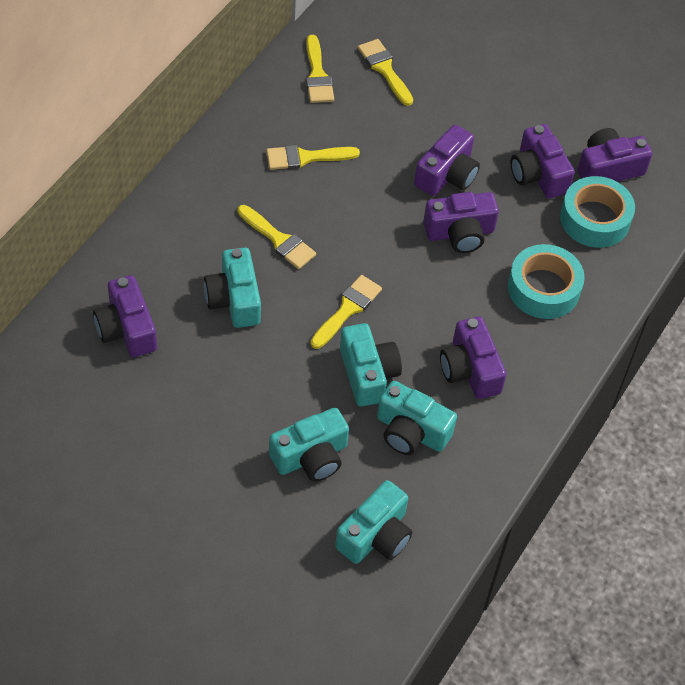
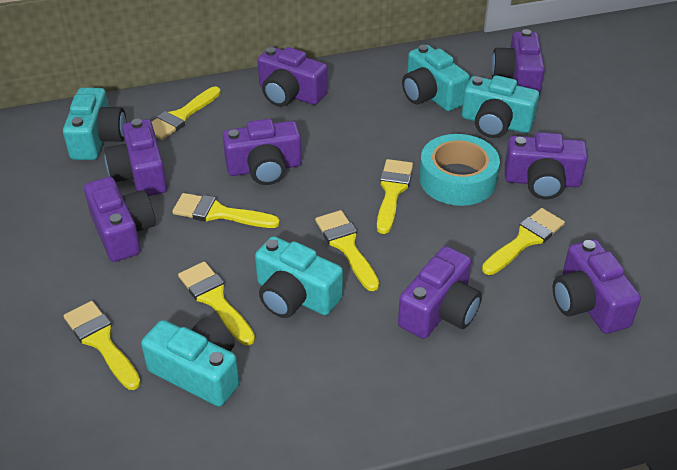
purple camera: [93,275,157,357] [414,125,480,196] [423,192,499,253] [440,316,507,399] [511,124,575,199] [577,128,652,182] = 6 -> [84,177,156,262] [104,119,167,196] [222,119,302,185] [258,47,328,107] [398,246,482,339] [491,29,545,95] [505,132,588,199] [553,239,641,334] = 8
turquoise tape: [508,244,585,319] [560,176,635,248] = 2 -> [419,134,500,206] = 1
yellow brush: [238,205,316,269] [266,145,360,170] [306,35,334,103] [311,275,382,349] [358,39,413,106] = 5 -> [64,301,141,390] [151,86,221,140] [172,193,280,228] [178,261,255,345] [315,210,379,291] [377,159,413,234] [482,208,565,275] = 7

